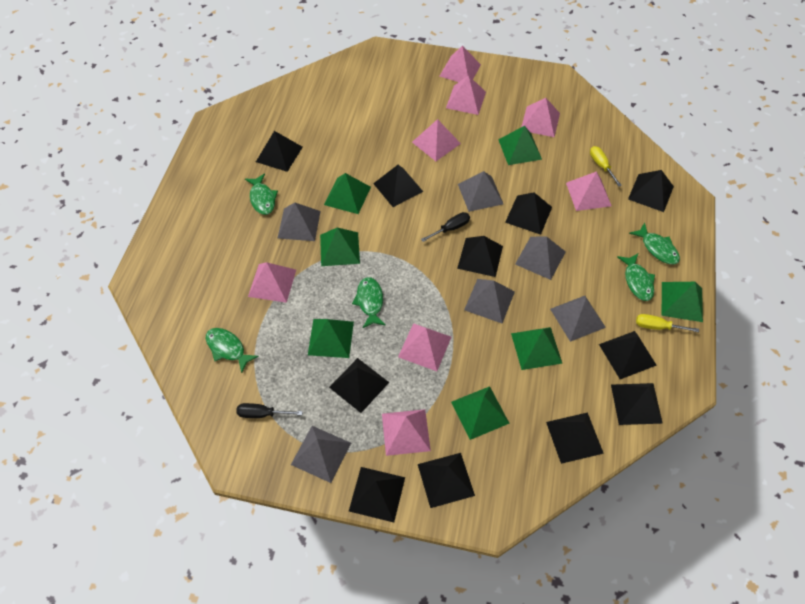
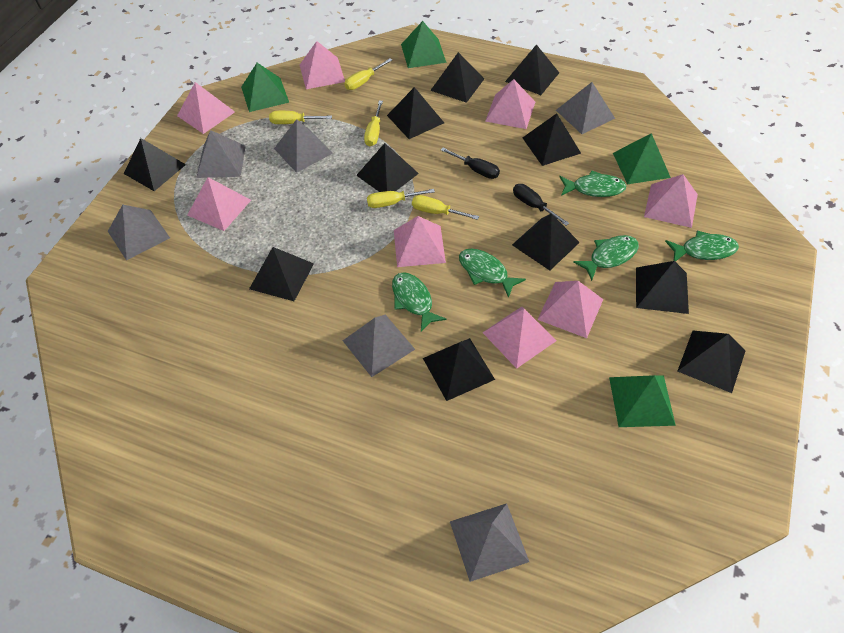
green pyramid: [308,319,354,358] [320,227,360,266] [324,173,371,214] [451,386,510,440] [498,126,542,165] [511,327,562,370] [662,282,703,322] = 7 -> [241,63,289,112] [401,21,447,68] [609,375,676,427] [613,133,671,184] = 4
yellow screwdriver: [590,146,622,187] [636,314,699,332] = 2 -> [269,111,332,124] [344,58,392,90] [364,101,383,146] [367,189,435,208] [412,195,479,220] = 5

